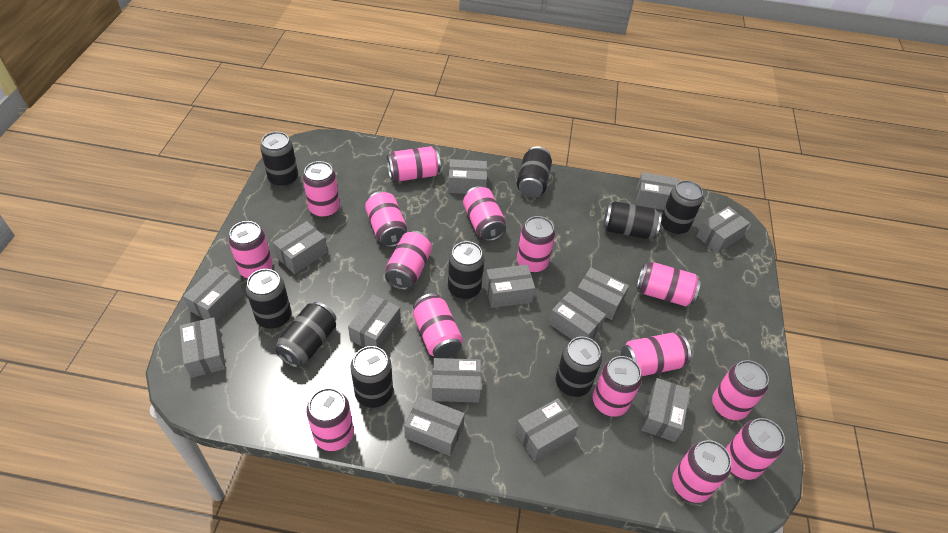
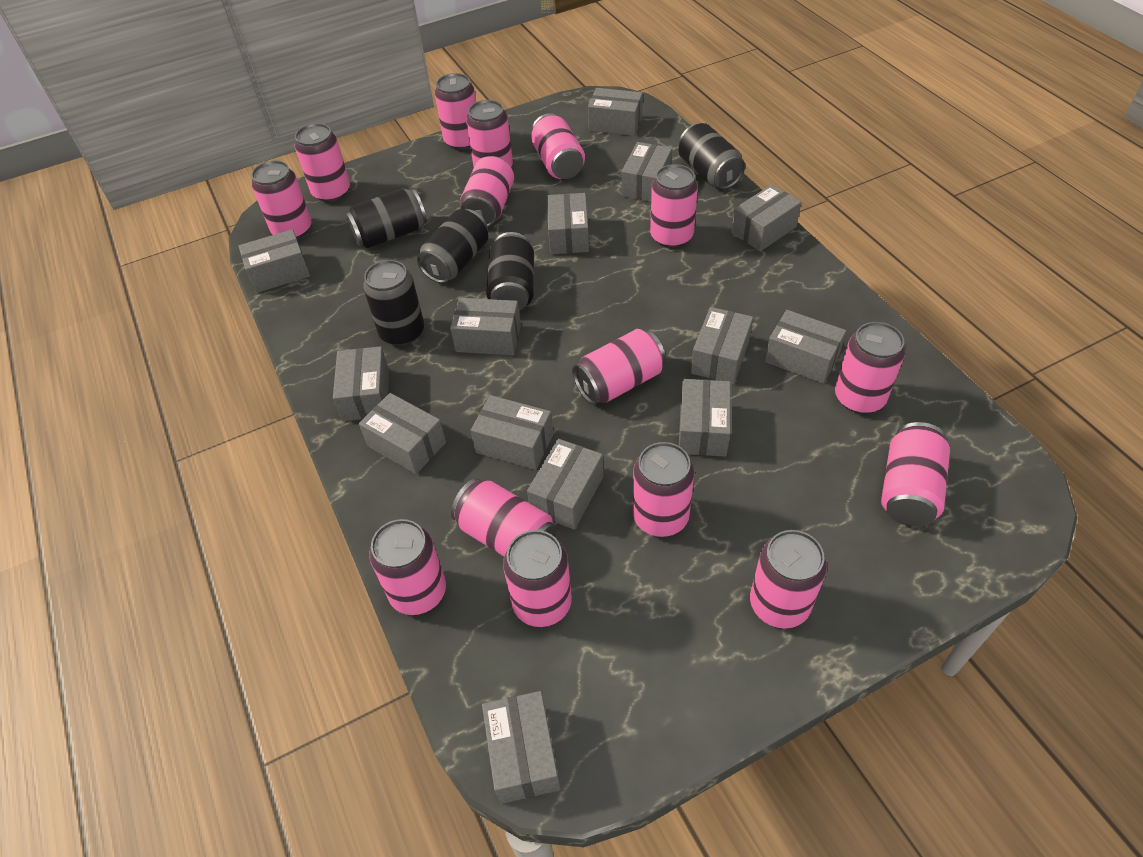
black can: [246,269,291,329] [260,132,298,187] [274,302,336,368] [350,346,393,408] [448,241,484,299] [517,146,552,198] [556,337,602,397] [603,201,662,239] [661,180,703,235] = 9 -> [345,189,427,248] [363,260,424,346] [417,209,488,283] [486,232,534,311] [679,123,745,189] = 5

